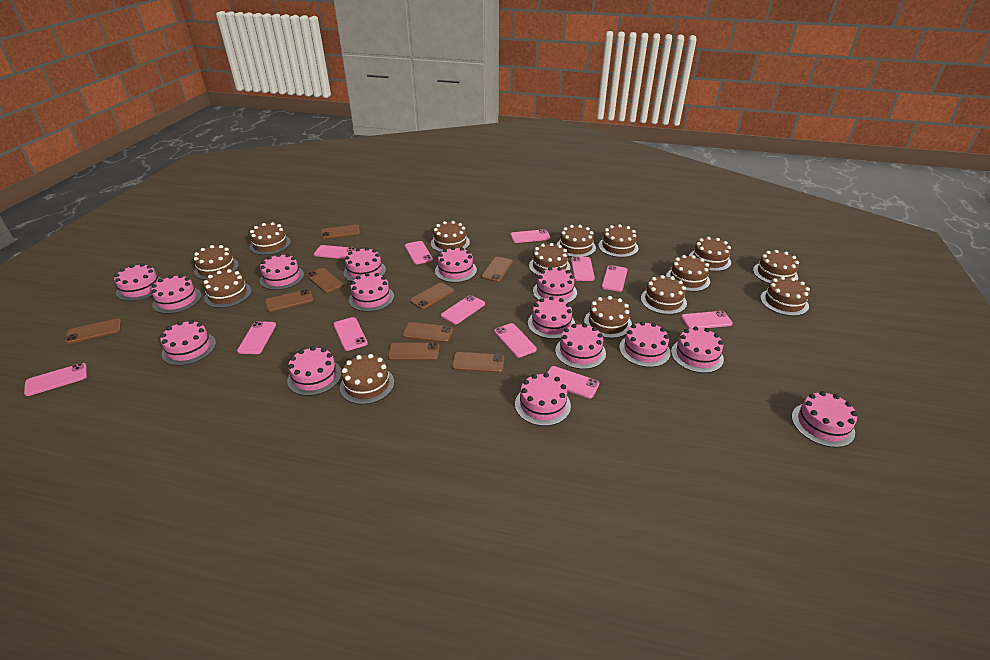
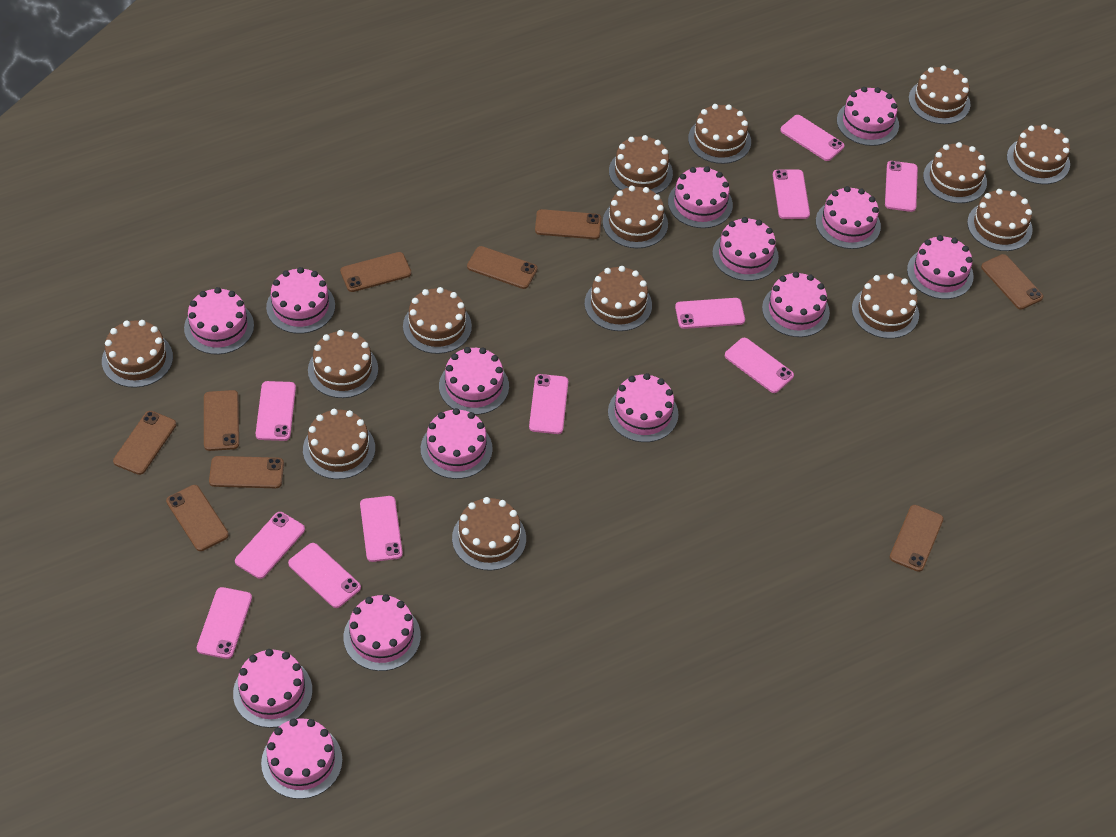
pink cake: [114,263,162,301] [151,274,201,314] [160,320,216,366] [260,254,304,290] [287,346,342,396] [343,247,386,282] [349,273,394,312] [435,247,477,283] [515,373,571,426] [528,296,575,339] [533,267,577,303] [555,323,606,369] [619,321,671,367] [671,326,724,373] [792,391,858,448] = 15 -> [184,287,254,355] [233,649,312,728] [261,718,342,799] [266,267,335,334] [343,594,421,671] [421,408,493,479] [439,347,509,415] [608,373,678,442] [668,166,733,228] [712,217,779,281] [762,272,830,337] [816,186,881,249] [837,87,899,146] [907,235,974,299] = 14
pink phone: [24,363,87,396] [237,321,276,354] [314,245,356,259] [334,317,368,351] [405,241,433,264] [441,295,485,324] [494,323,537,358] [510,229,550,243] [547,366,599,399] [571,257,595,281] [602,265,628,292] [681,311,733,329] = 12 -> [197,587,252,659] [235,512,305,579] [256,381,296,441] [288,543,361,608] [360,496,403,562] [529,374,568,434] [675,298,745,329] [725,338,794,393] [773,170,810,219] [780,115,844,161] [885,161,918,212] = 11

